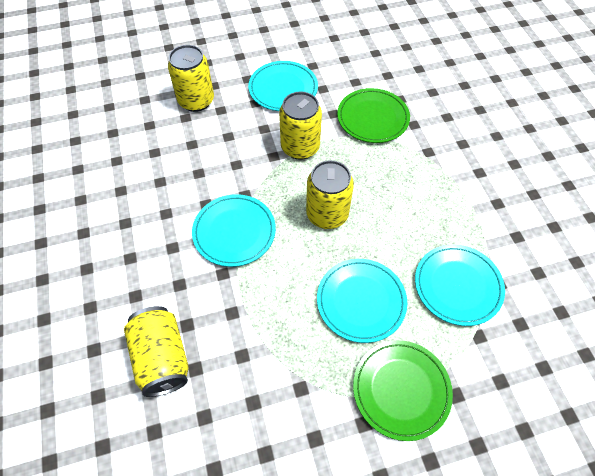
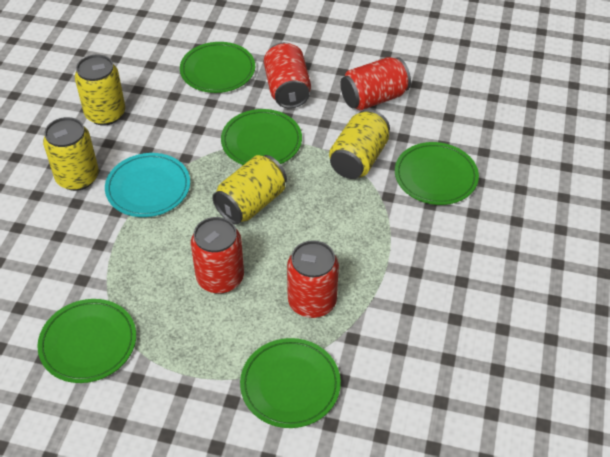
green plate: [337,88,410,143] [353,340,453,441] = 2 -> [37,299,136,383] [180,42,255,93] [221,109,302,165] [240,338,341,428] [395,142,479,205] = 5
red can: none = 0 -> [191,217,244,294] [264,42,311,109] [287,240,339,318] [340,57,411,111] = 4
turquoise plate: [192,194,276,267] [248,61,318,111] [317,259,407,343] [415,245,505,326] = 4 -> [105,153,190,217] = 1

